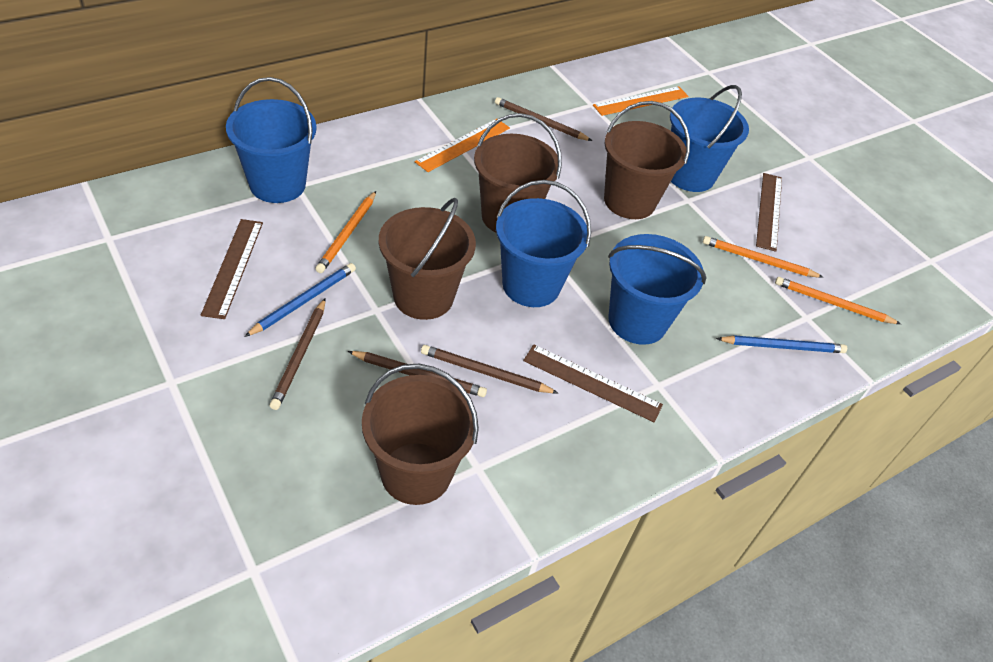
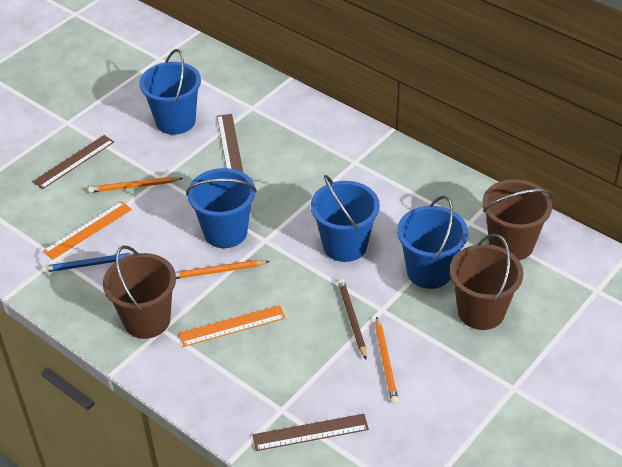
blue pencil: [244,263,356,337] [716,335,847,353] = 2 -> [42,253,135,273] = 1
brown bucket: [362,364,479,505] [379,198,476,320] [474,113,562,232] [604,101,690,219] = 4 -> [103,245,176,339] [450,234,523,330] [482,179,553,260] = 3
brown pencil: [269,298,326,410] [348,351,487,397] [421,345,558,393] [495,97,592,141] = 4 -> [338,279,367,359] = 1

